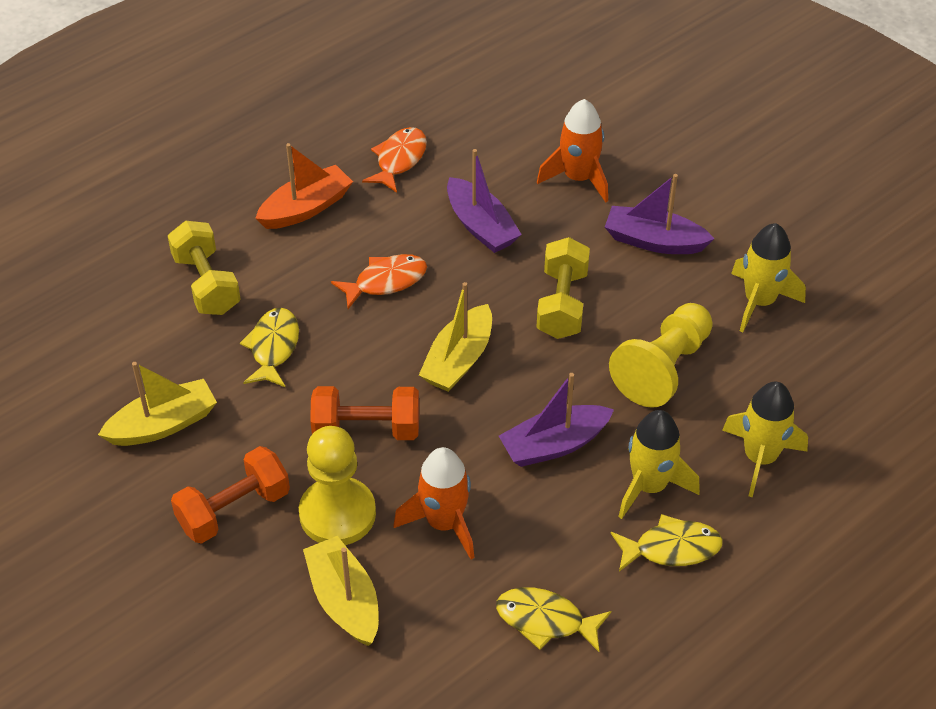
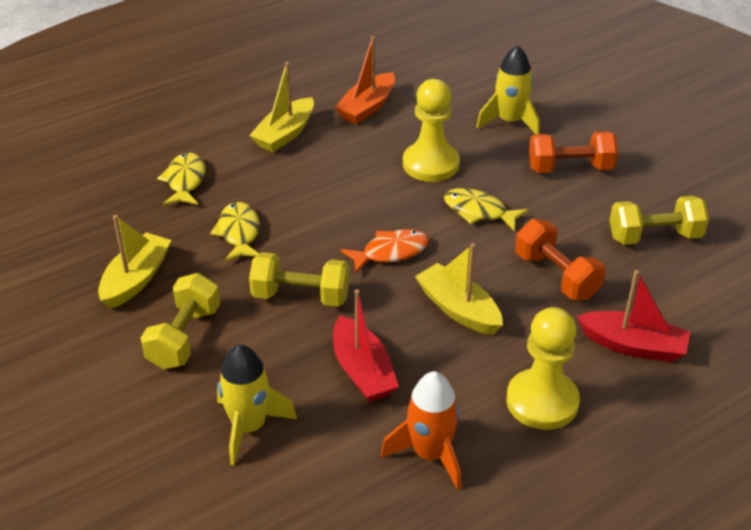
orange fish: [331,254,427,309] [362,127,427,193] = 2 -> [341,229,429,274] = 1
orange rocket: [394,447,474,560] [537,99,608,202] = 2 -> [381,371,461,490] = 1
purple boat: [447,149,522,253] [499,373,614,467] [605,174,714,254] = 3 -> none = 0
red boat: none = 0 -> [333,289,399,402] [577,270,690,362] = 2
yellow dumbbell: [168,221,241,315] [536,237,590,339] = 2 -> [141,273,220,369] [249,252,350,307] [609,196,709,245] = 3
yellow rocket: [618,410,700,519] [722,381,808,497] [731,223,806,332] = 3 -> [217,344,297,465] [476,45,540,134] = 2

